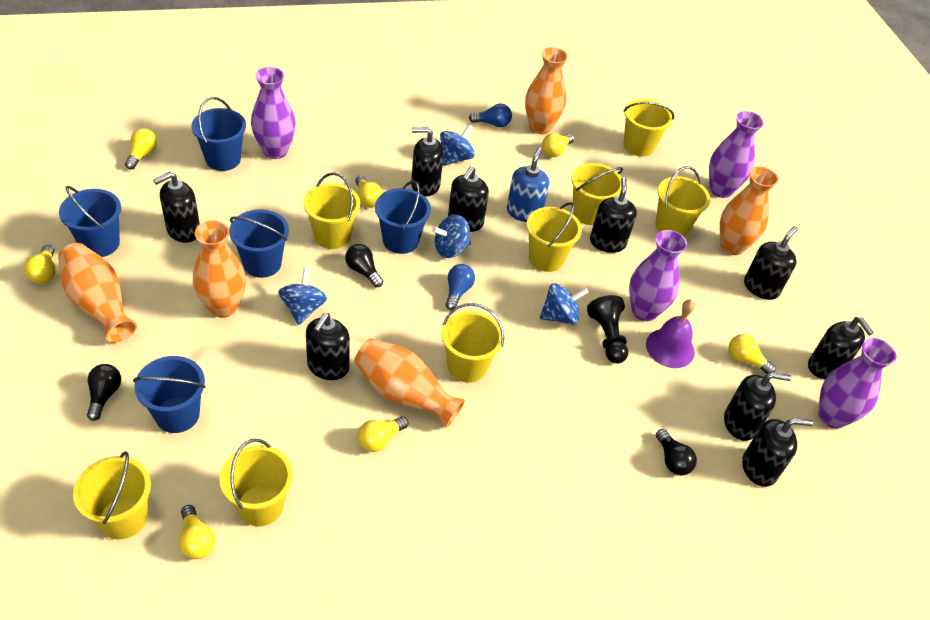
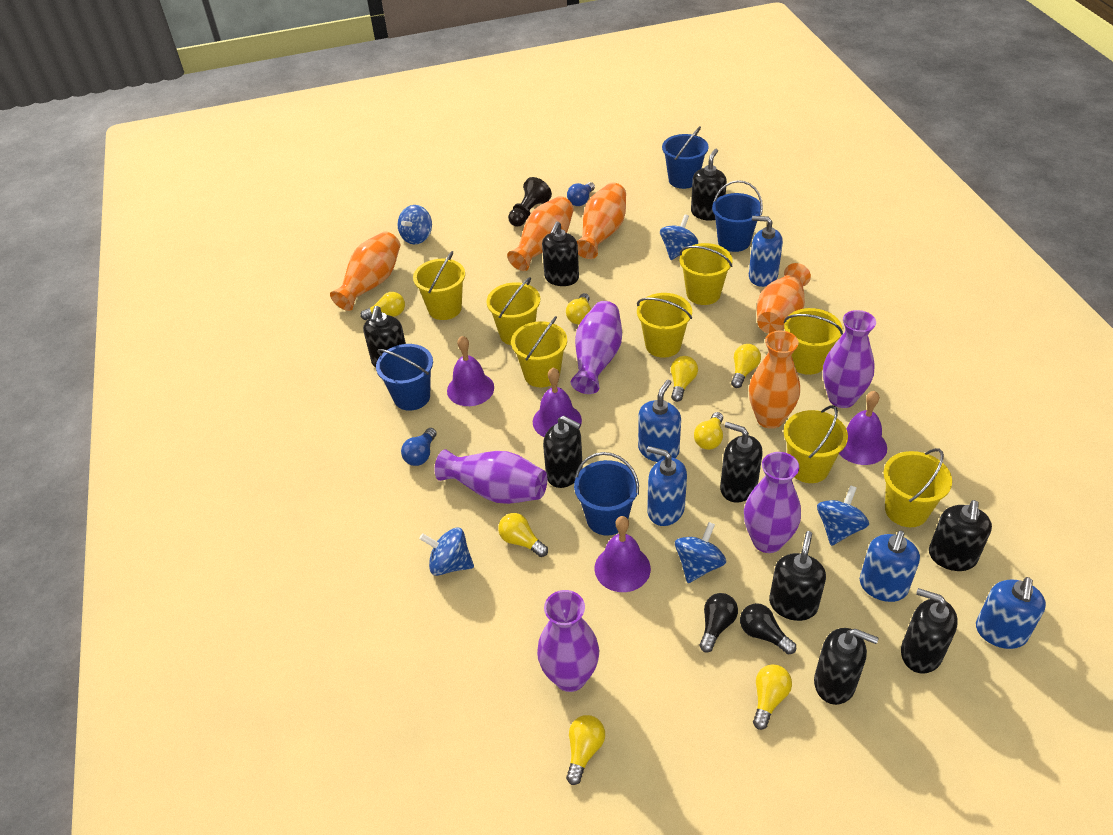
black light bulb: [87,364,121,421] [345,244,383,287] [656,429,697,476] = 3 -> [699,593,738,652] [740,603,796,654] = 2
blue bucket: [59,186,121,257] [133,356,206,433] [192,97,246,171] [229,209,289,278] [375,180,431,254] = 5 -> [376,344,433,411] [574,452,639,536] [662,126,708,189] [712,180,763,252] = 4
blue soap dispenser: [507,147,549,222] = 1 -> [638,380,681,462] [647,446,687,526] [749,216,783,287] [860,531,920,602] [976,577,1046,649] = 5
blue spinning top: [278,268,327,325] [432,215,471,258] [440,124,475,166] [540,283,588,325] = 4 -> [397,205,432,244] [419,528,474,576] [660,214,698,260] [675,522,726,583] [817,485,869,546] = 5
purple bell: [646,299,695,368] = 1 -> [447,336,494,406] [533,368,582,437] [594,516,651,592] [839,391,887,465] = 4
purple vase: [251,67,296,159] [629,230,687,321] [709,111,764,198] [818,338,897,429] = 4 -> [434,449,547,504] [537,590,599,692] [571,301,622,394] [744,452,801,553] [823,310,876,408] = 5
yellow light bulb: [24,245,55,283] [125,128,157,170] [179,505,215,559] [355,176,383,208] [358,416,408,452] [542,133,574,157] [729,334,776,374] = 7 -> [360,292,405,320] [498,513,548,557] [566,293,591,324] [566,715,605,785] [671,356,698,402] [694,412,723,450] [731,344,761,388] [753,664,792,730] = 8

